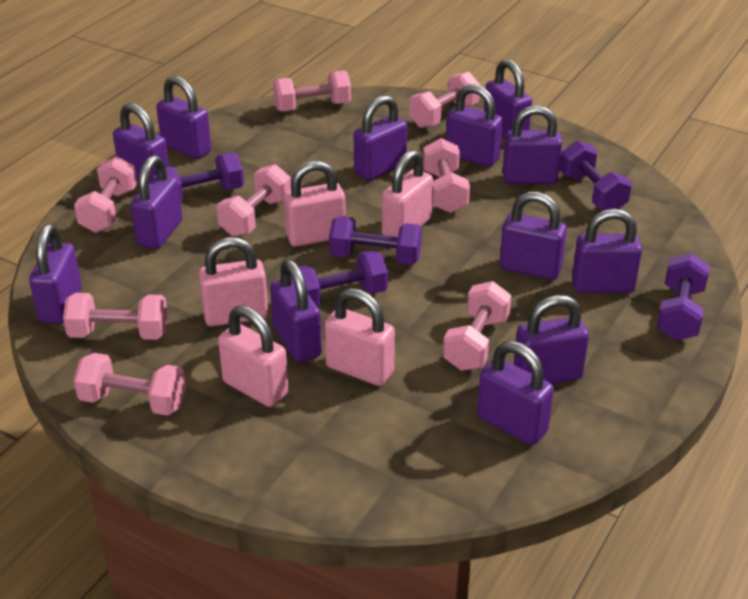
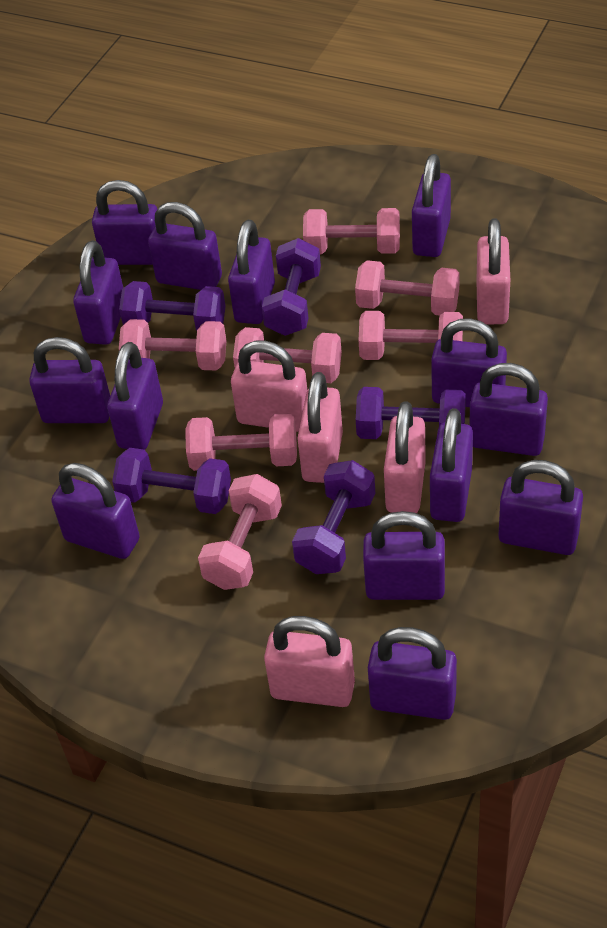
pink dumbbell: [63,293,168,340] [74,156,137,233] [74,353,186,416] [217,164,291,237] [273,70,351,112] [409,72,480,128] [423,138,470,213] [443,281,512,371] = 8 -> [119,319,227,371] [185,413,297,471] [198,474,282,590] [233,327,342,383] [303,208,400,254] [355,260,460,316] [359,311,463,360] = 7
purple padlock: [29,224,82,324] [113,103,169,182] [130,155,182,249] [156,76,211,159] [270,259,322,362] [354,95,407,181] [446,84,503,167] [477,341,554,445] [484,59,532,138] [500,192,567,280] [503,105,562,184] [514,295,589,384] [572,209,642,293] = 13 -> [29,337,110,423] [51,463,140,559] [73,241,123,345] [92,180,157,265] [107,342,163,450] [148,202,222,290] [228,220,275,324] [363,511,445,600] [368,627,457,720] [412,154,451,257] [430,408,473,522] [431,318,507,407] [469,363,548,456] [498,460,583,555] = 14

